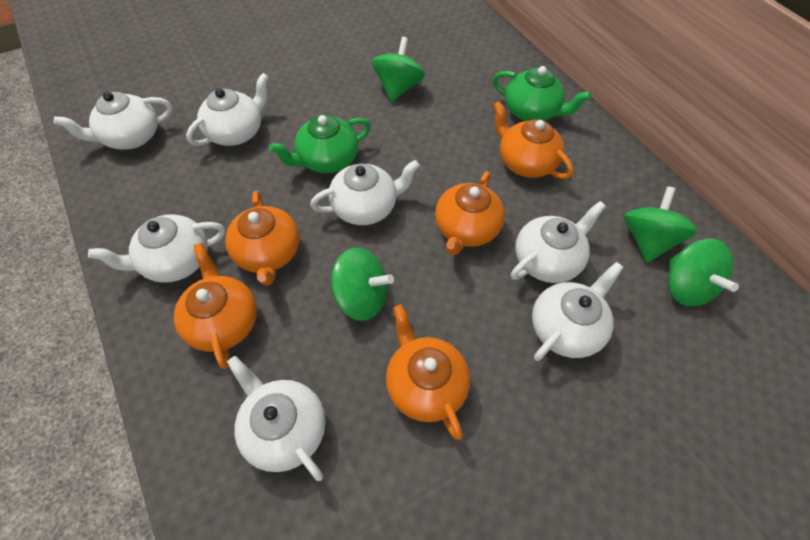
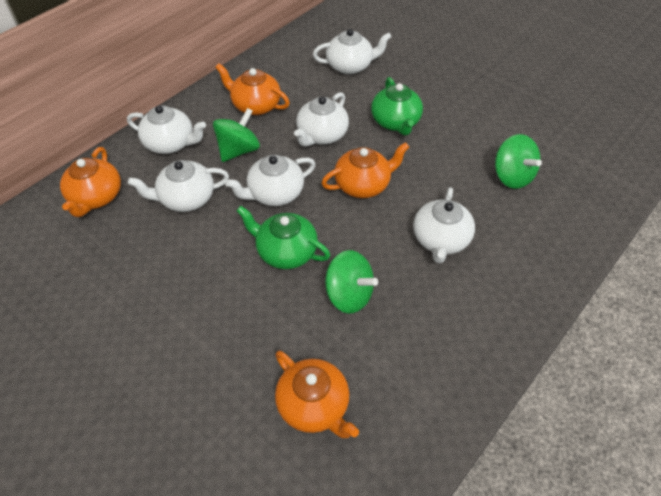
green spinning top: [331,247,394,321] [372,37,425,102] [624,186,697,263] [668,239,739,306] = 4 -> [213,108,260,162] [325,250,378,314] [495,134,542,189] = 3
orange teapot: [174,243,257,369] [225,191,299,285] [386,305,470,440] [435,171,505,255] [493,101,574,179] = 5 -> [60,147,121,217] [215,64,290,115] [275,351,359,438] [322,142,409,198] = 4
white teapot: [54,92,172,150] [88,214,225,283] [186,73,269,146] [227,356,325,481] [310,160,420,225] [511,201,606,283] [532,262,624,361] = 7 -> [127,105,206,154] [128,160,229,212] [225,155,315,206] [294,92,349,147] [313,29,391,75] [413,187,475,263] = 6

